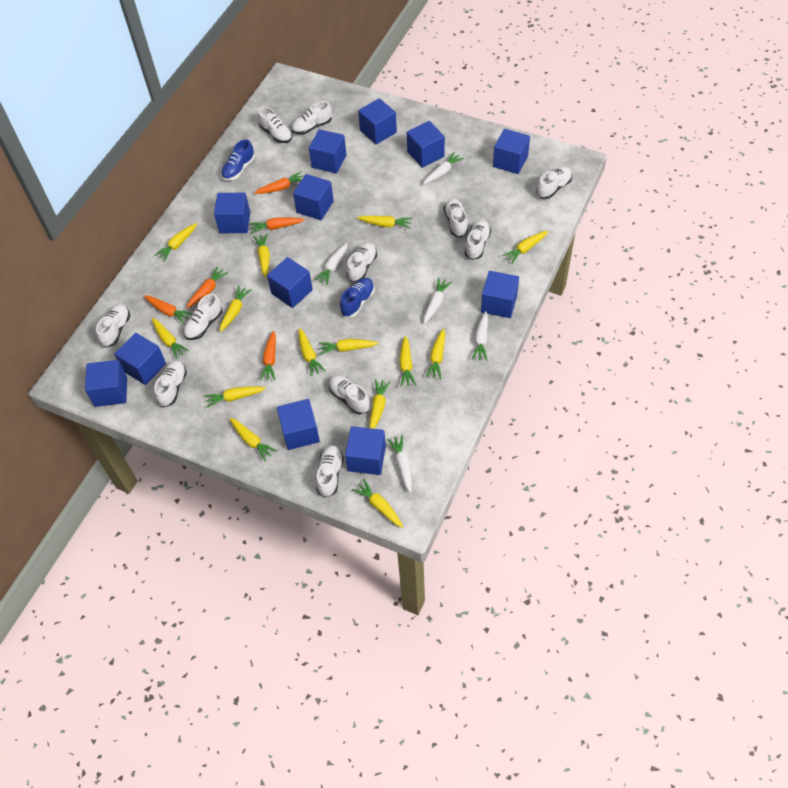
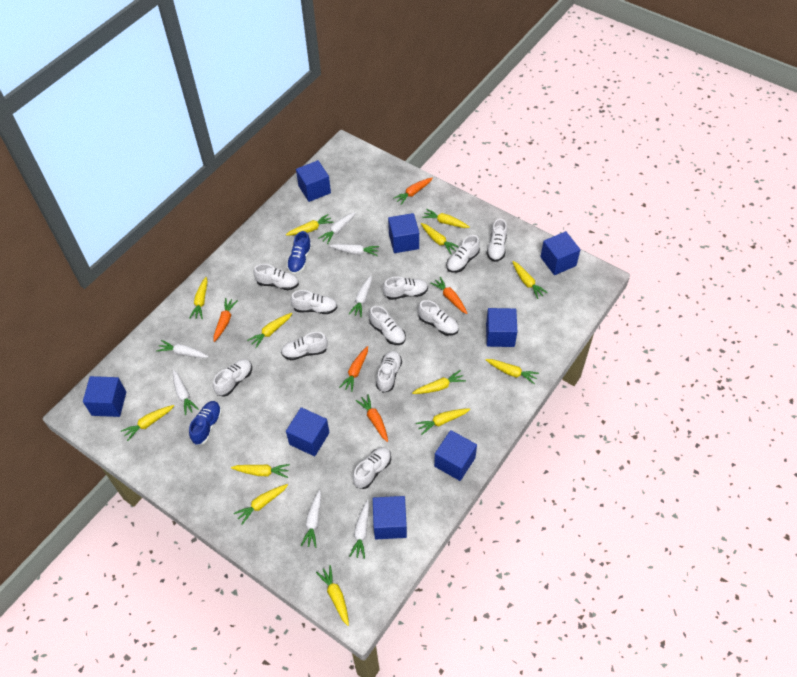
blue cube: [85,360,127,407] [114,333,166,385] [214,193,250,233] [267,257,313,308] [277,399,320,450] [293,174,334,220] [309,129,346,174] [345,426,386,475] [358,98,397,145] [407,121,445,168] [481,271,519,318] [493,129,530,174] = 12 -> [83,376,126,417] [286,407,329,456] [296,160,331,202] [373,496,407,539] [388,213,419,253] [434,430,477,481] [486,308,517,347] [540,231,580,275] = 8
white carrot: [314,243,348,285] [387,435,412,493] [423,152,464,184] [424,278,452,324] [472,311,488,361] = 5 -> [156,340,209,358] [173,370,199,415] [301,490,321,548] [318,212,356,244] [329,244,379,256] [349,275,372,317] [349,500,369,559] = 7
yellow carrot: [152,318,189,359] [155,223,197,261] [204,386,266,408] [219,286,252,332] [230,418,277,461] [253,234,270,278] [299,328,326,377] [319,339,378,355] [352,479,403,528] [357,216,412,229] [369,379,391,429] [399,336,416,387] [426,329,445,379] [502,231,548,264] = 14 -> [121,405,174,441] [189,277,208,319] [231,464,290,478] [234,484,288,525] [247,313,292,348] [286,214,333,236] [316,565,349,626] [412,370,466,394] [416,408,470,435] [421,223,459,254] [422,209,470,228] [485,359,539,384] [512,261,548,299] = 13

